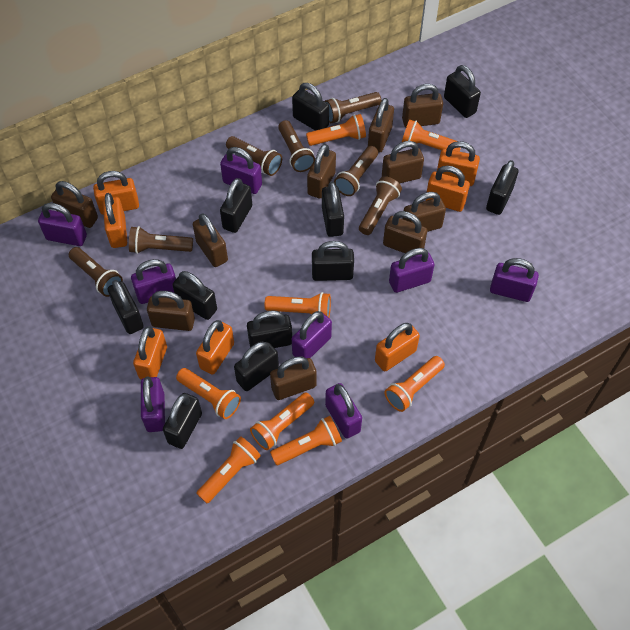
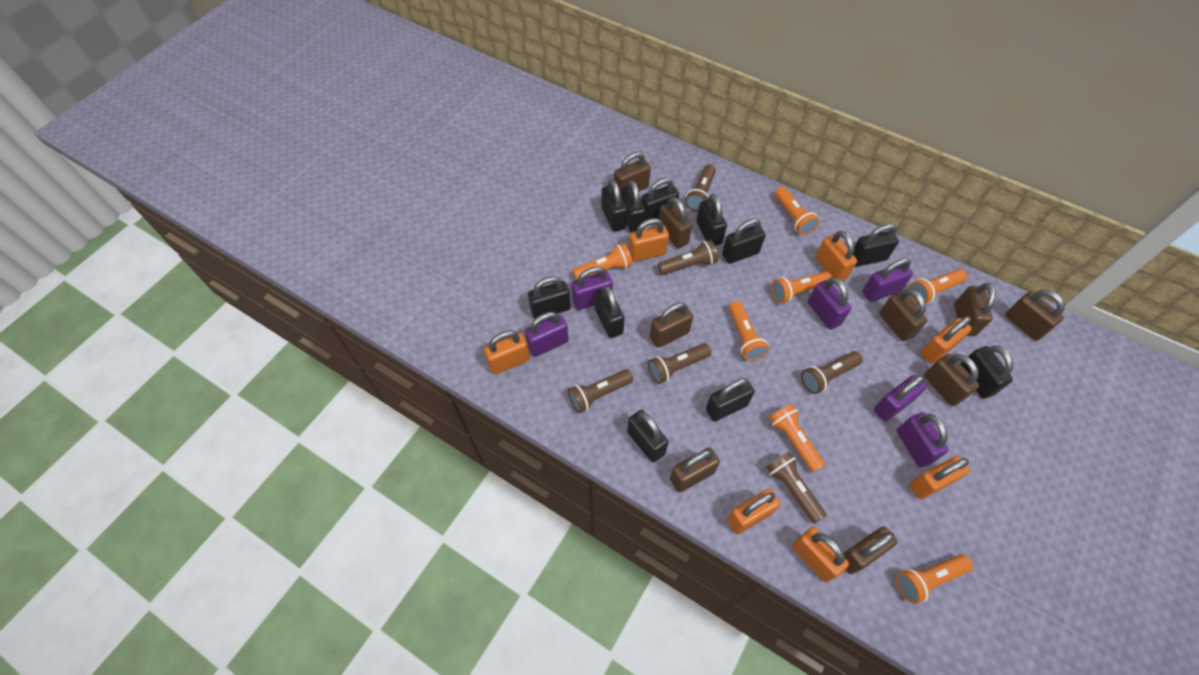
brown flashlight: [69,247,123,297] [129,226,193,254] [226,136,282,176] [278,120,315,172] [324,92,381,123] [334,146,378,196] [359,176,402,235] = 7 -> [568,369,633,413] [648,343,711,384] [658,240,718,275] [685,164,716,212] [766,452,827,524] [801,351,863,394] = 6
brown padlock: [51,181,98,228] [147,291,195,331] [193,213,228,267] [270,357,317,400] [307,144,336,198] [368,98,394,152] [382,141,424,184] [383,211,427,253] [402,84,443,127] [402,192,446,232] = 10 -> [614,152,651,195] [650,302,693,348] [659,197,692,249] [670,447,720,492] [844,527,897,574] [879,289,928,342] [924,354,979,406] [954,283,996,336] [1005,290,1065,341] = 9
orange flashlight: [176,368,241,419] [196,436,261,503] [250,393,314,450] [264,292,331,318] [270,416,342,465] [306,114,366,146] [384,356,445,412] [402,120,461,152] = 8 -> [573,243,633,280] [729,301,769,361] [769,404,825,472] [771,272,832,303] [775,187,819,235] [896,554,973,604] [909,269,967,304] = 7
purple padlock: [38,203,87,246] [131,259,176,304] [141,376,165,432] [220,147,262,194] [292,311,332,358] [325,383,362,439] [389,248,434,293] [490,258,539,302] = 8 -> [525,312,569,357] [571,267,613,310] [808,277,852,330] [862,258,913,302] [874,375,926,421] [897,412,949,467] = 6

